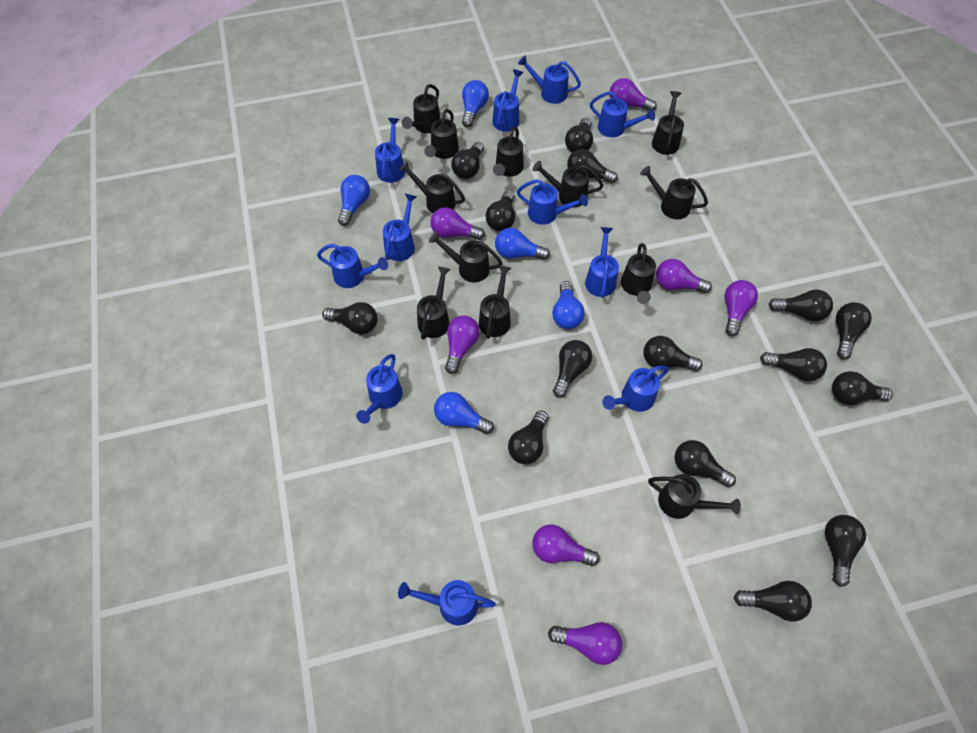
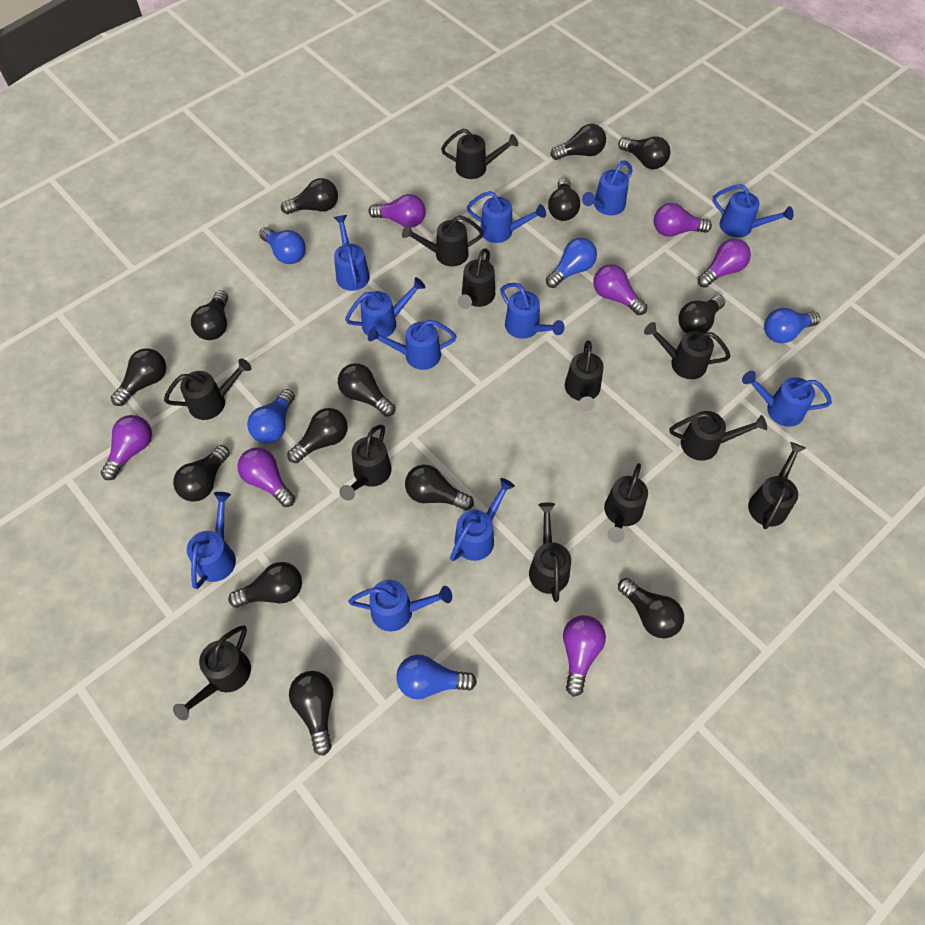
black light bulb: [322,302,377,334] [451,142,484,179] [486,190,515,231] [508,411,548,464] [553,340,592,398] [565,117,593,153] [567,149,618,184] [643,336,703,371] [674,440,736,487] [734,581,812,622] [760,348,827,381] [768,290,833,321] [825,515,866,587] [832,371,893,405] [836,302,872,359] = 15 -> [111,348,166,406] [173,445,230,502] [191,290,228,340] [228,562,302,608] [281,178,338,214] [288,408,348,463] [289,671,333,756] [338,363,395,417] [405,464,474,511] [548,178,580,221] [550,124,606,160] [618,137,670,169] [618,578,684,638] [678,295,725,333] = 14

